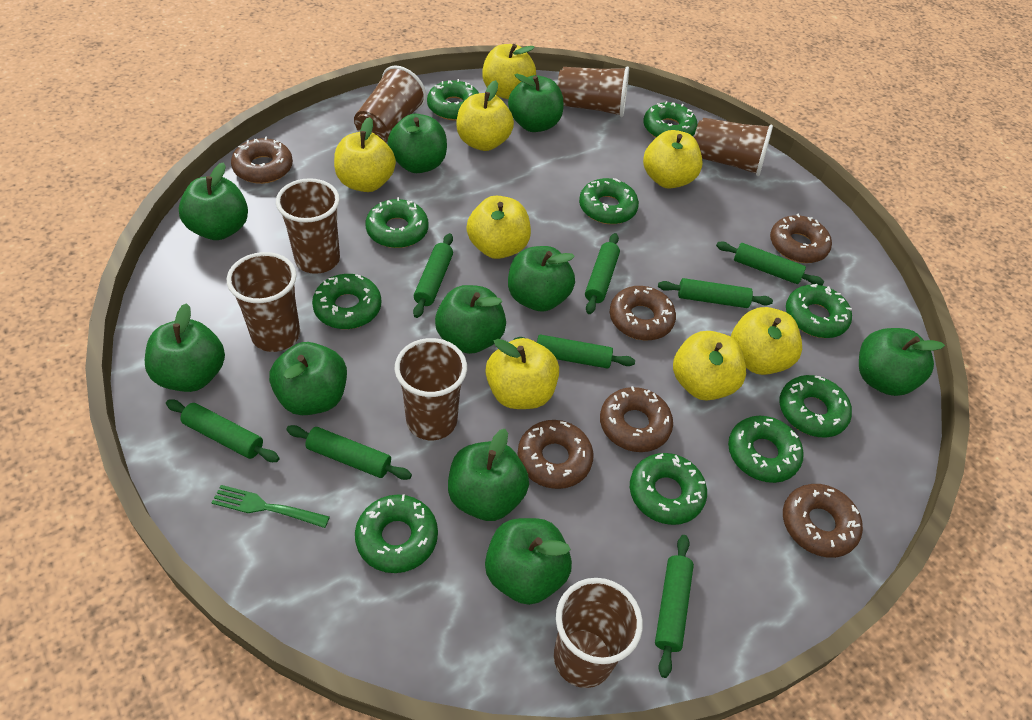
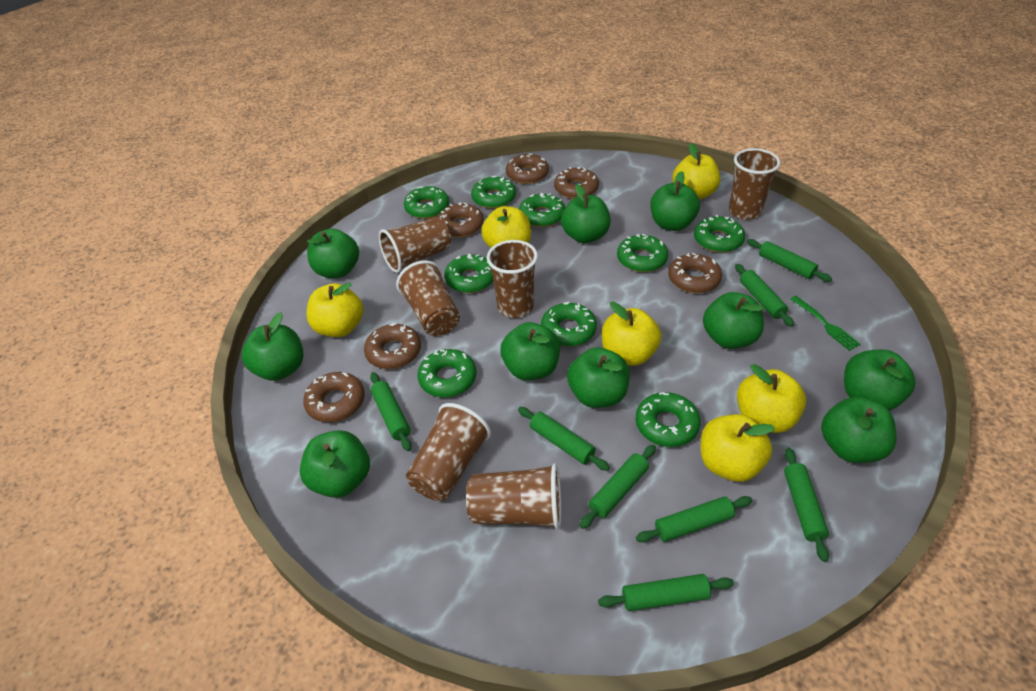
brown cup: [227,252,300,352] [276,178,340,274] [354,65,427,142] [395,338,467,440] [554,578,643,688] [557,66,629,117] [694,118,773,176] = 7 -> [379,217,451,273] [396,260,460,336] [406,403,491,501] [466,463,561,529] [487,240,538,318] [729,148,781,220] = 6
green donut: [312,274,381,329] [355,495,438,573] [365,197,428,248] [427,79,479,121] [579,178,639,224] [630,453,707,525] [643,101,698,138] [728,416,804,483] [779,375,852,438] [786,284,852,338] = 10 -> [404,186,449,219] [417,349,477,397] [444,254,493,293] [471,176,516,209] [519,193,565,227] [541,302,597,346] [617,234,668,272] [636,392,701,447] [694,215,745,253] = 9
yellow apple: [334,117,396,192] [456,80,514,151] [467,196,531,259] [482,44,536,99] [486,338,559,409] [643,130,703,189] [673,331,746,401] [731,307,802,375] = 8 -> [307,283,363,337] [481,206,531,248] [602,302,661,366] [672,143,720,199] [701,414,775,482] [737,364,806,433] = 6

